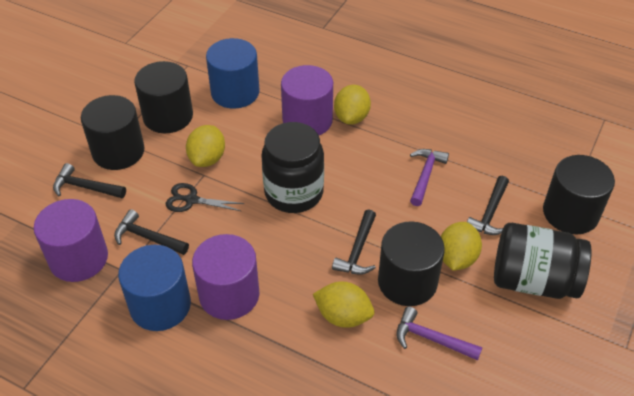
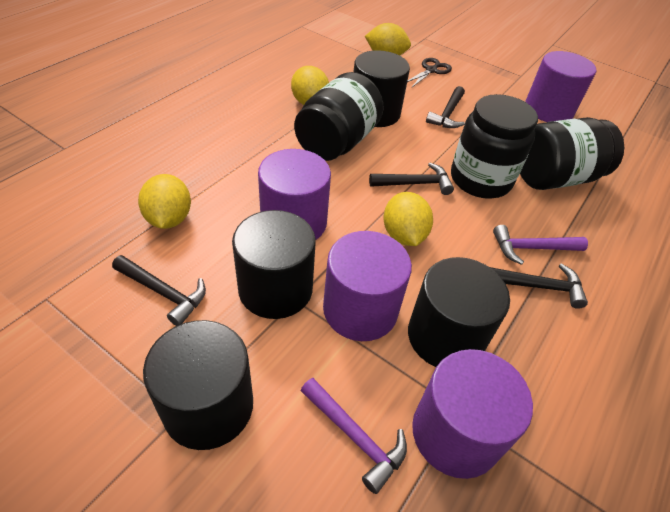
black jar: [261,122,324,213] [494,223,591,299] = 2 -> [294,72,384,161] [451,94,538,199] [520,117,624,190] = 3
blue cylinder: [118,245,191,331] [206,38,260,109] = 2 -> none = 0
purple cylinder: [34,199,108,282] [192,234,260,320] [281,65,333,135] = 3 -> [258,149,331,240] [323,231,412,341] [412,349,533,479] [525,51,596,122] = 4

